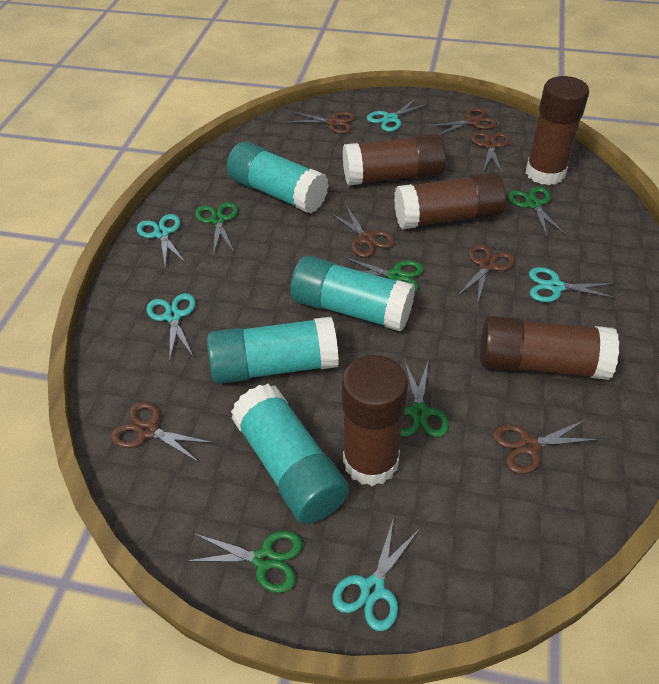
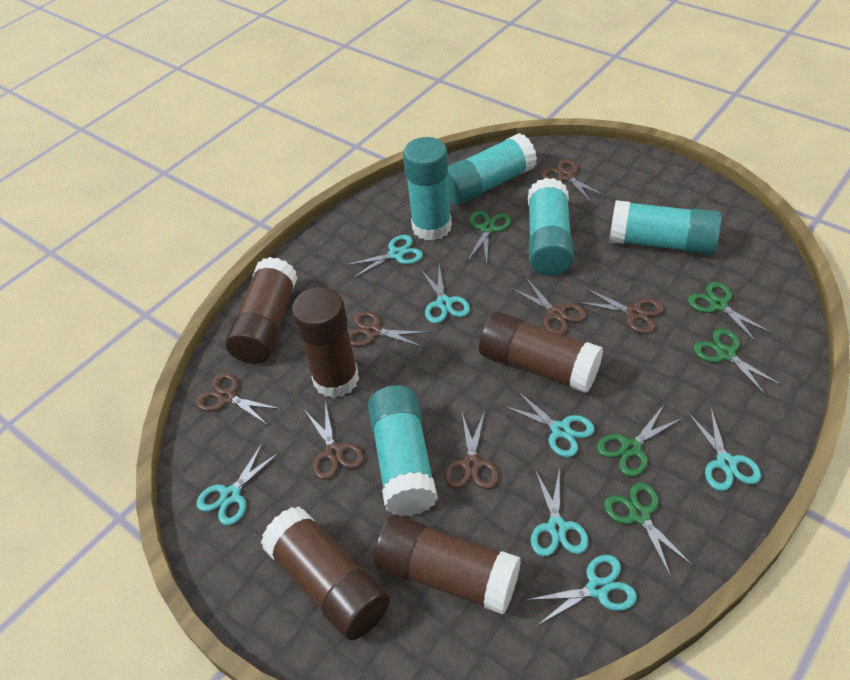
turquoise glue stick: [207,316,339,384] [227,142,329,213] [231,384,349,524] [290,256,415,331] = 4 -> [368,385,438,516] [403,137,452,241] [447,133,537,205] [528,178,574,276] [610,200,722,255] = 5
turquoise scissors: [137,214,186,268] [146,293,196,362] [332,517,419,631] [367,98,429,132] [529,267,618,302] = 5 -> [196,443,280,525] [345,235,423,279] [420,265,470,324] [504,391,595,457] [526,555,637,626] [531,468,589,556] [688,408,761,491] = 7

